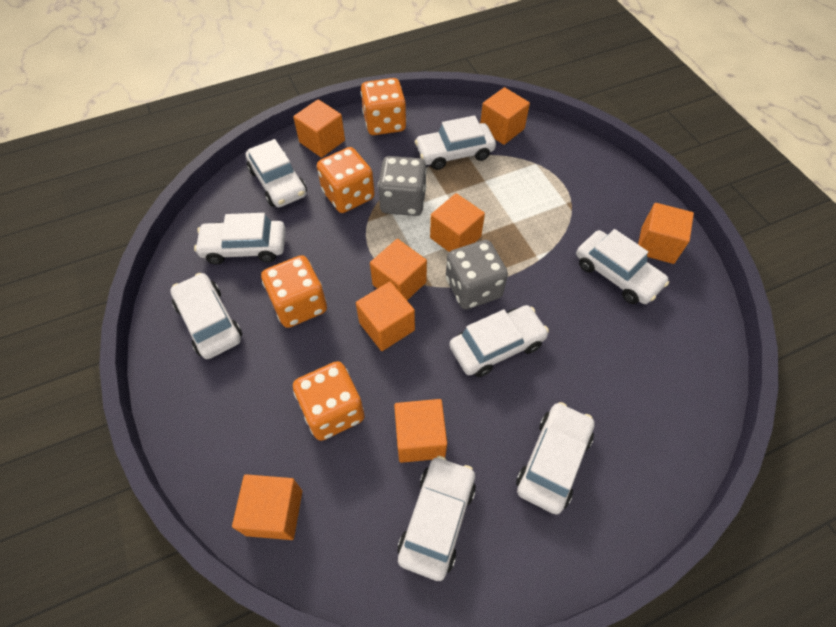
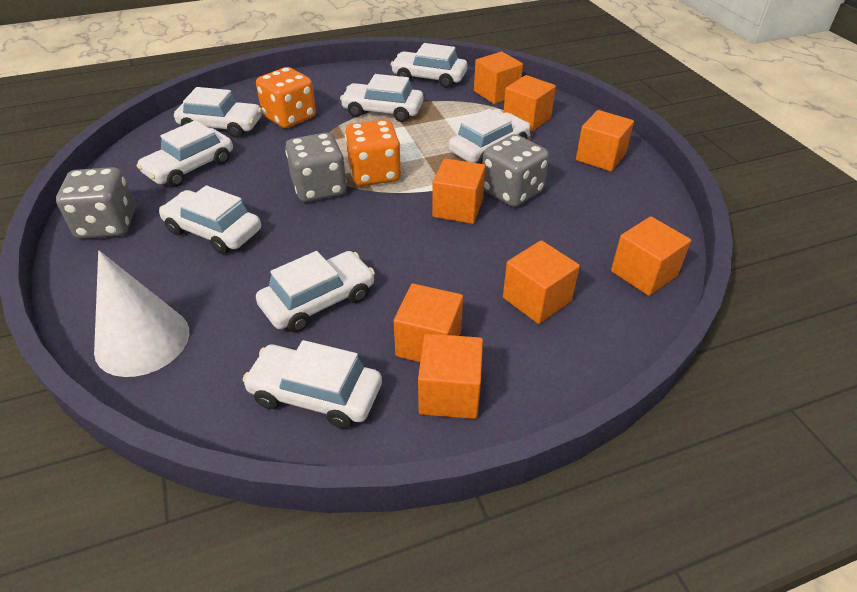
grey dice: [378,156,427,216] [446,240,508,309] = 2 -> [56,167,135,239] [285,132,347,202] [482,134,549,207] = 3
orange dice: [261,255,327,328] [293,361,365,441] [317,147,375,213] [361,78,406,135] = 4 -> [256,67,316,128] [345,120,401,186] = 2
white cone: none = 0 -> [94,251,189,377] = 1

